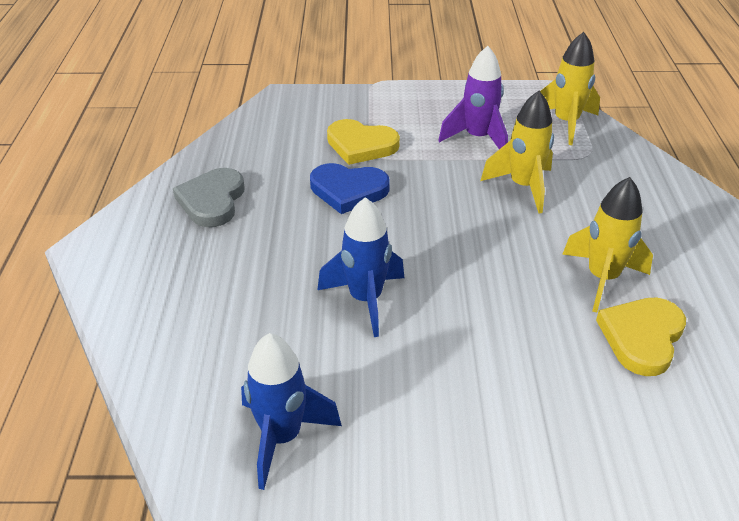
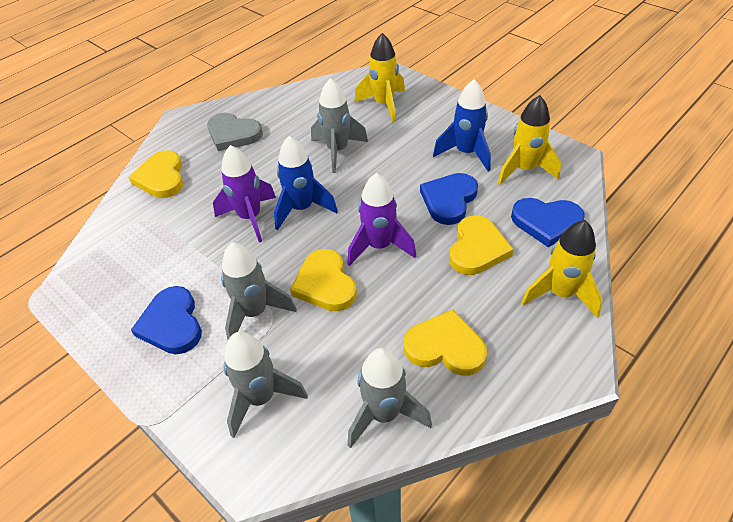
blue heart: [310,163,390,214] = 1 -> [131,286,202,354] [420,173,478,225] [511,198,585,247] = 3
grey rocket: none = 0 -> [221,242,297,340] [224,332,308,438] [311,78,368,173] [348,348,432,448] = 4
purple rocket: [438,46,508,149] = 1 -> [213,145,276,242] [347,173,416,266] = 2
yellow heart: [327,119,400,165] [596,298,686,376] = 2 -> [129,150,184,198] [290,249,357,311] [403,309,487,376] [449,215,513,275] = 4

